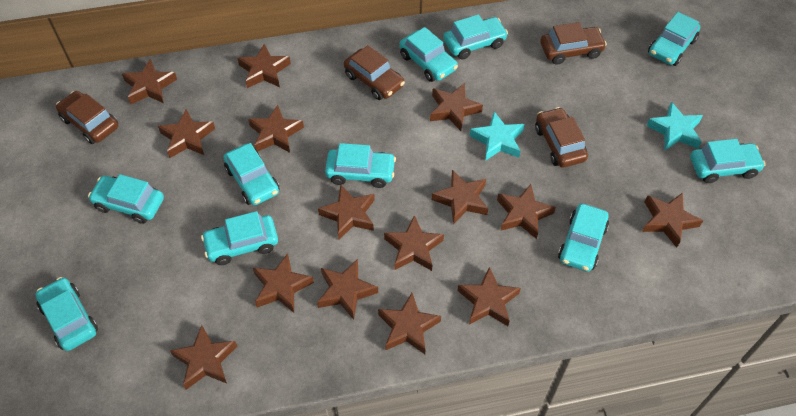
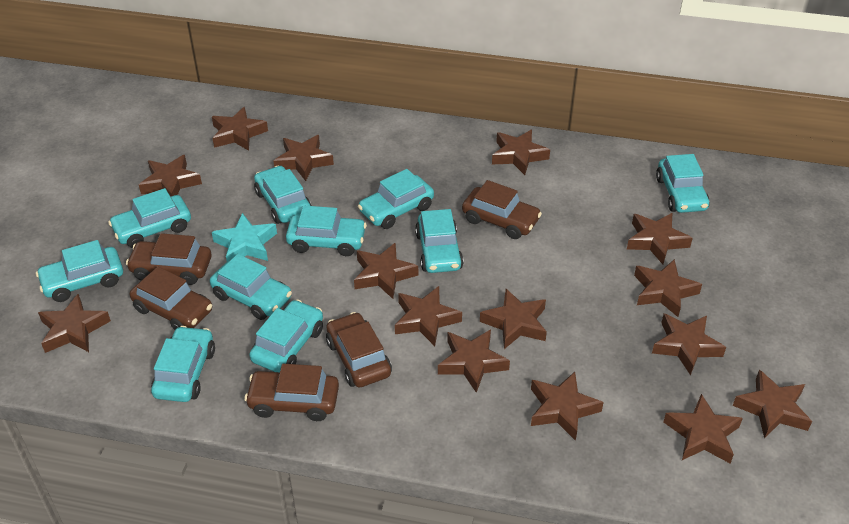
brown car: [56,91,118,144] [344,45,405,100] [535,107,588,167] [540,22,607,65] = 4 -> [126,233,211,285] [130,267,212,330] [245,364,339,421] [326,312,392,387] [462,180,542,239] = 5
turquoise star: [469,112,525,161] [647,102,703,150] = 2 -> [212,213,277,261] = 1

